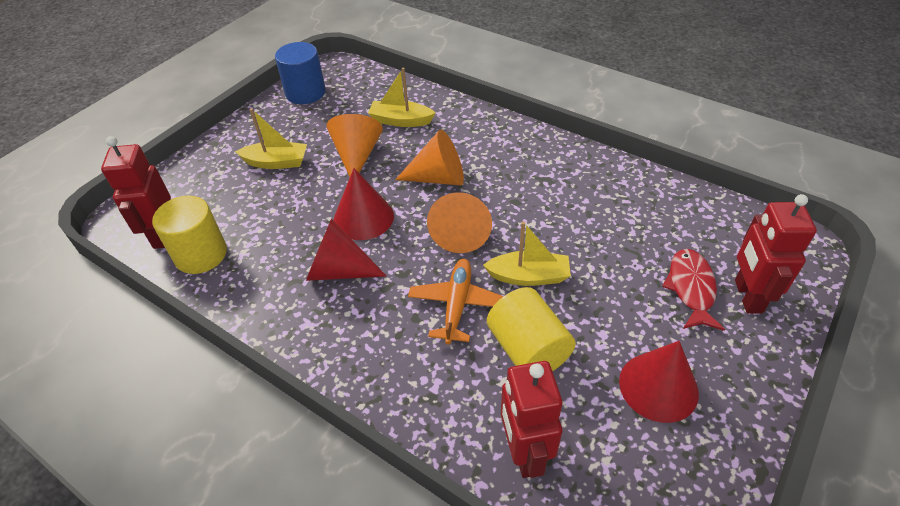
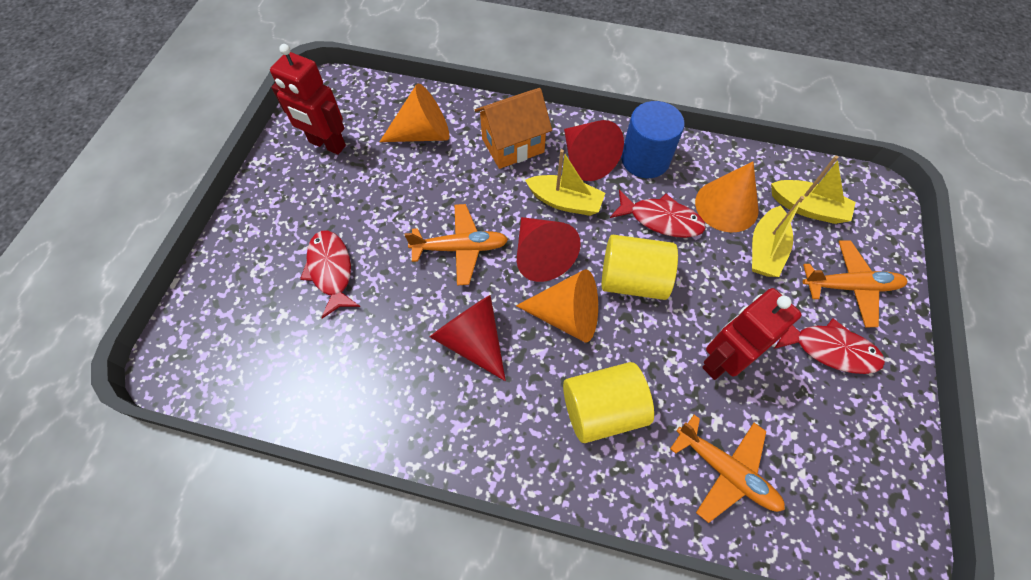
orange house: none = 0 -> [475,88,552,169] = 1
orange plane: [408,259,504,345] = 1 -> [404,204,508,285] [670,415,785,523] [803,240,907,327] = 3
red fish: [662,249,725,331] = 1 -> [300,230,360,319] [610,190,706,238] [774,318,885,374] = 3
red robot: [101,136,171,249] [501,361,562,478] [735,194,817,314] = 3 -> [270,44,346,155] [702,288,802,380] = 2

